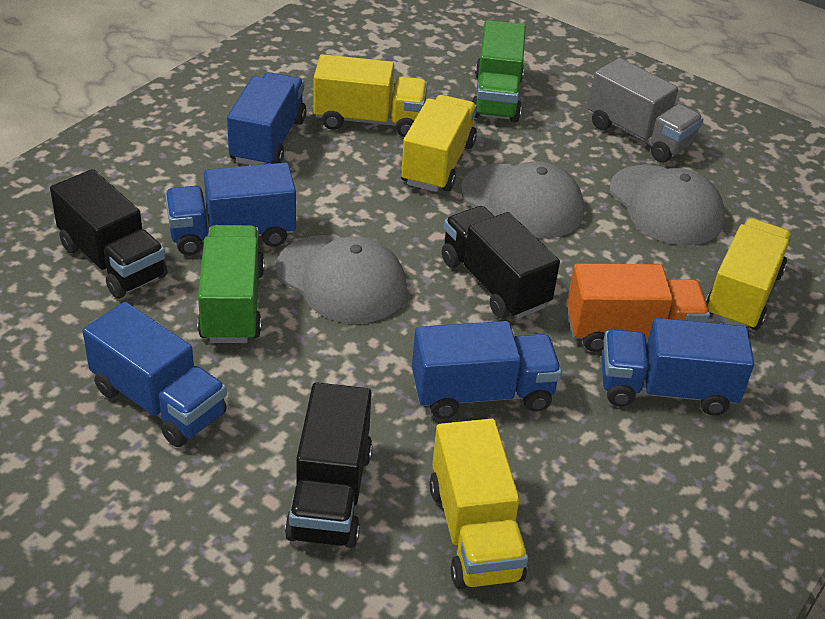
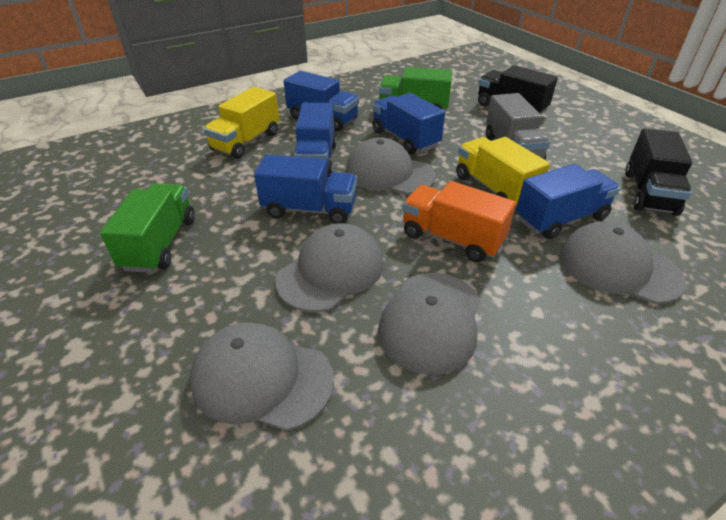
black truck: [50,169,168,298] [285,382,373,548] [442,206,560,319] = 3 -> [478,65,558,114] [625,128,692,216] = 2
grey cap: [276,235,407,324] [461,161,584,239] [610,165,725,245] = 3 -> [190,322,334,431] [275,223,384,312] [346,138,436,194] [378,273,480,375] [559,221,686,304] = 5
yellow truck: [313,54,428,137] [401,95,477,192] [430,418,528,589] [706,218,792,330] = 4 -> [203,87,279,159] [456,137,550,208] = 2

